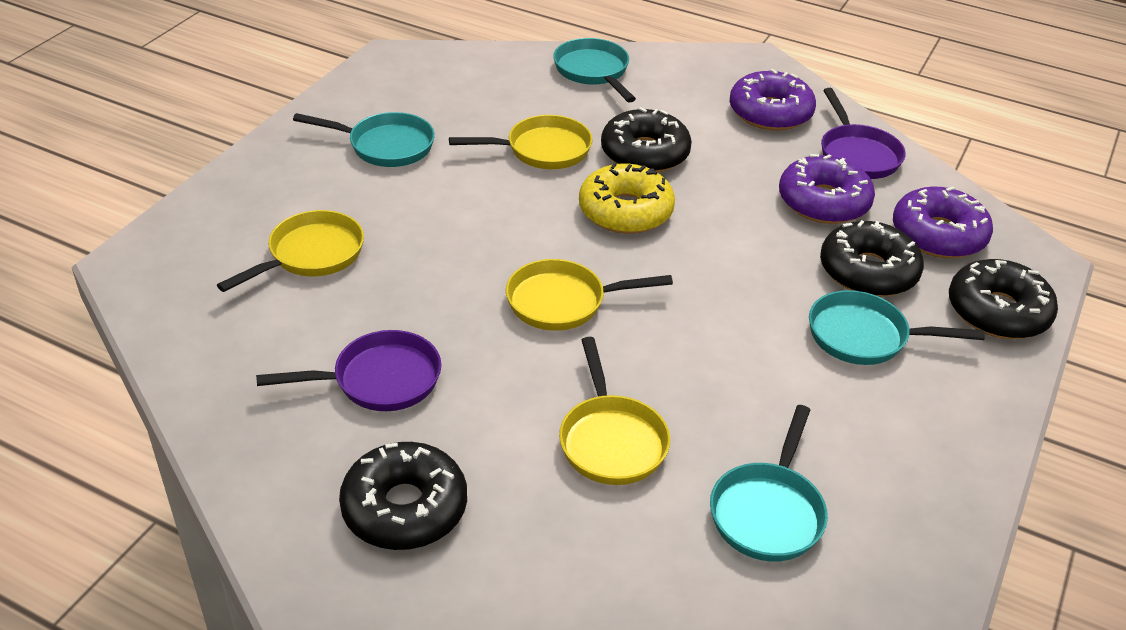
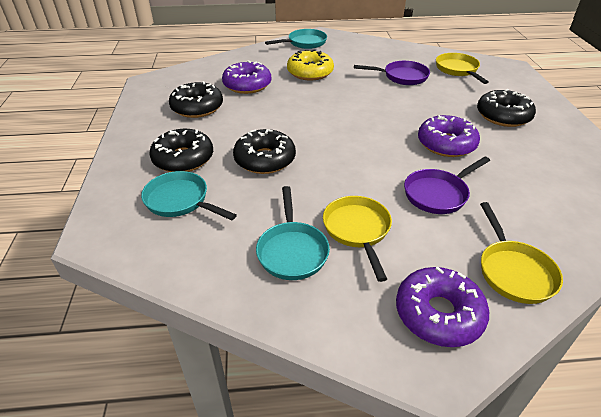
turquoise pan: [293,112,435,167] [553,38,636,103] [710,405,828,562] [809,290,985,365] = 4 -> [141,171,237,220] [256,186,330,280] [265,29,327,49] = 3
yellow pan: [217,210,364,292] [449,115,592,169] [506,259,673,331] [559,337,670,485] = 4 -> [323,196,392,282] [436,53,489,84] [480,202,563,304] = 3

